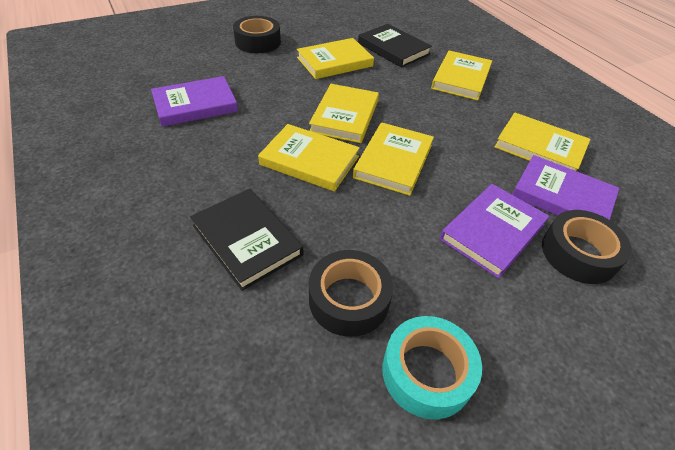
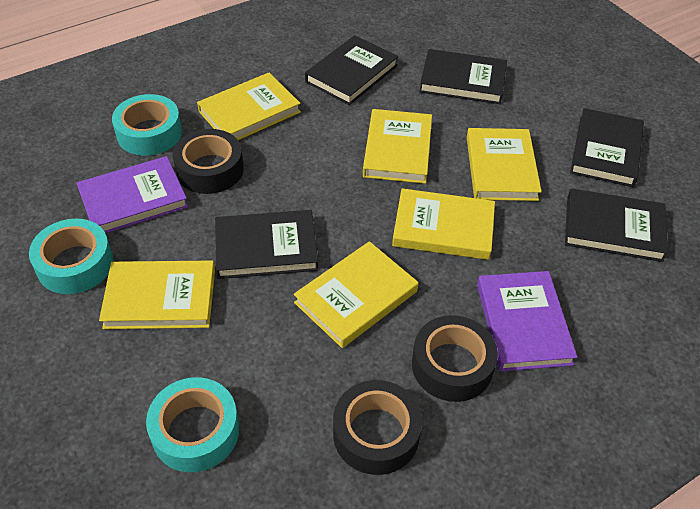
black book: [190,189,303,291] [358,24,432,68] = 2 -> [215,210,318,279] [305,35,398,105] [419,49,507,104] [565,188,668,262] [570,108,644,187] = 5
purple book: [151,76,238,127] [440,184,549,279] [512,155,619,220] = 3 -> [77,156,188,233] [477,271,577,371] = 2
turquoise tape: [382,316,482,419] = 1 -> [29,219,113,294] [112,94,182,156] [146,377,239,472] = 3

